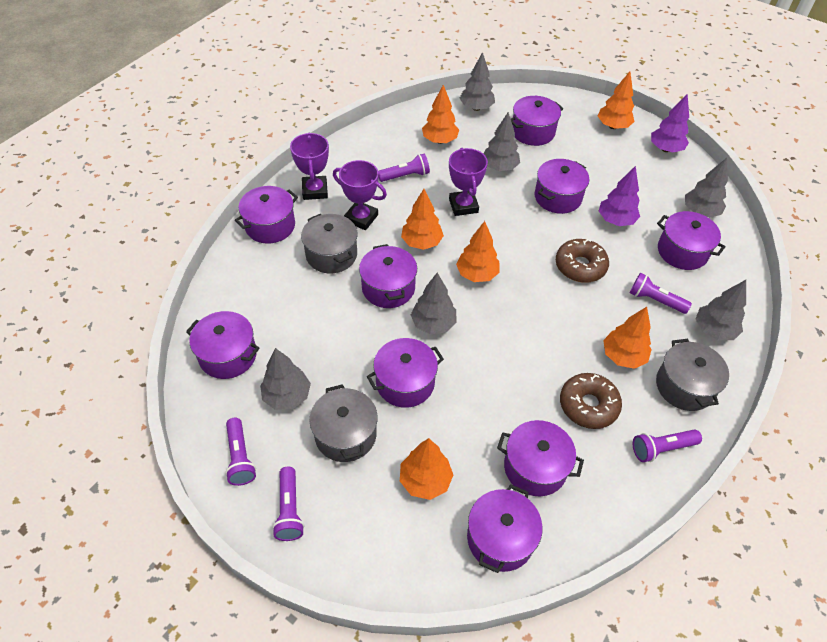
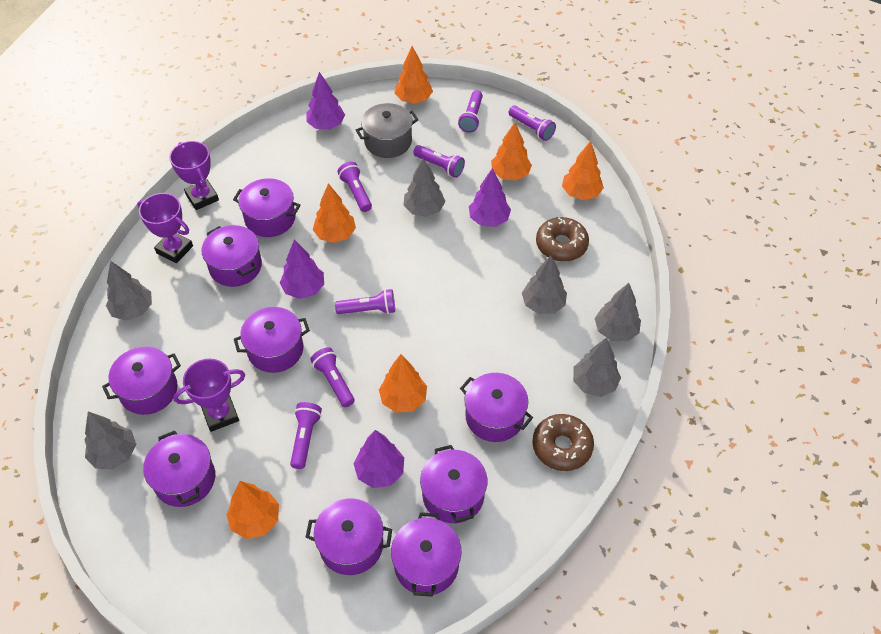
grey pot: [301,214,358,274] [310,384,378,462] [656,338,729,411] = 3 -> [356,103,418,158] = 1
purple flashlight: [225,418,256,486] [272,467,304,541] [378,154,430,182] [630,273,692,314] [633,429,702,462] = 5 -> [290,402,322,469] [310,347,355,407] [335,289,395,314] [338,162,372,212] [413,145,465,178] [458,90,483,133] [508,106,556,141] = 7
purple tree: [599,166,640,226] [651,94,689,152] = 2 -> [280,239,324,299] [306,72,345,130] [354,430,404,488] [469,168,511,227] = 4

